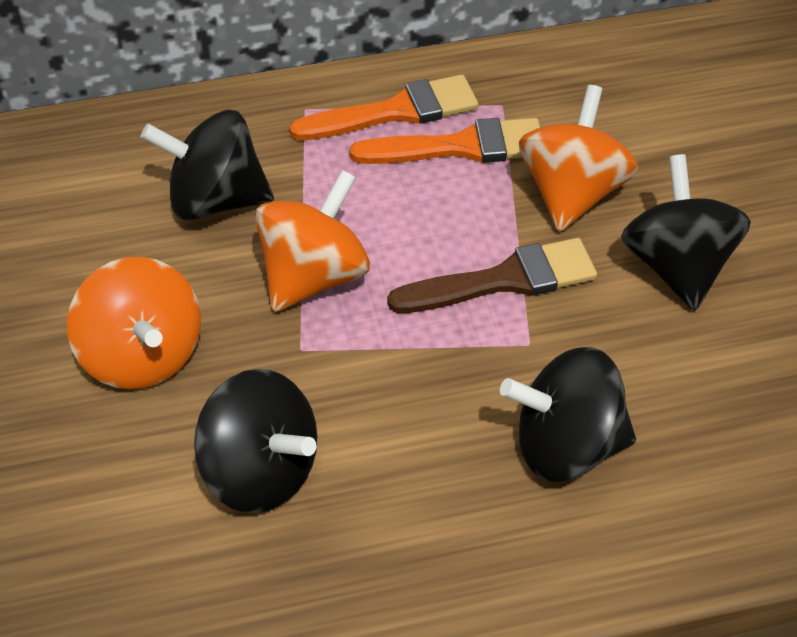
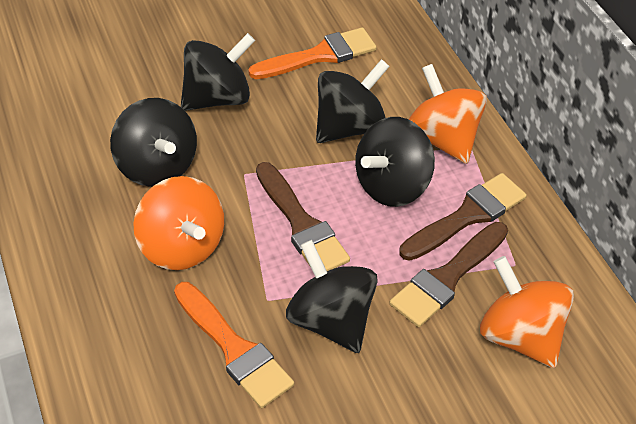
black spinning top: [141,110,274,221] [194,369,317,513] [500,347,636,482] [621,154,751,311] = 4 -> [110,98,197,187] [181,33,255,111] [286,240,378,353] [316,59,390,143] [355,117,435,207] = 5
brown brush: [387,238,597,313] = 1 -> [256,162,350,271] [390,222,508,327] [399,173,527,261] = 3

